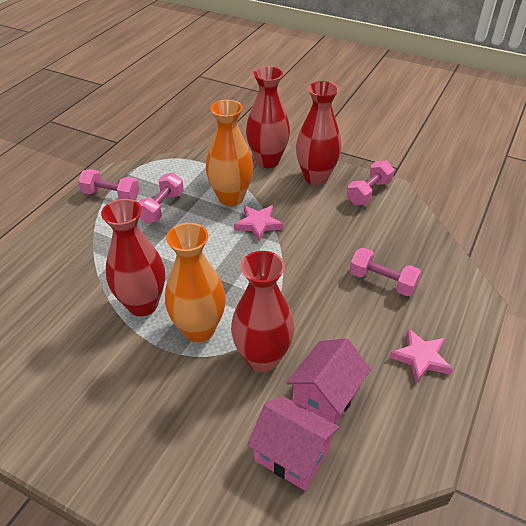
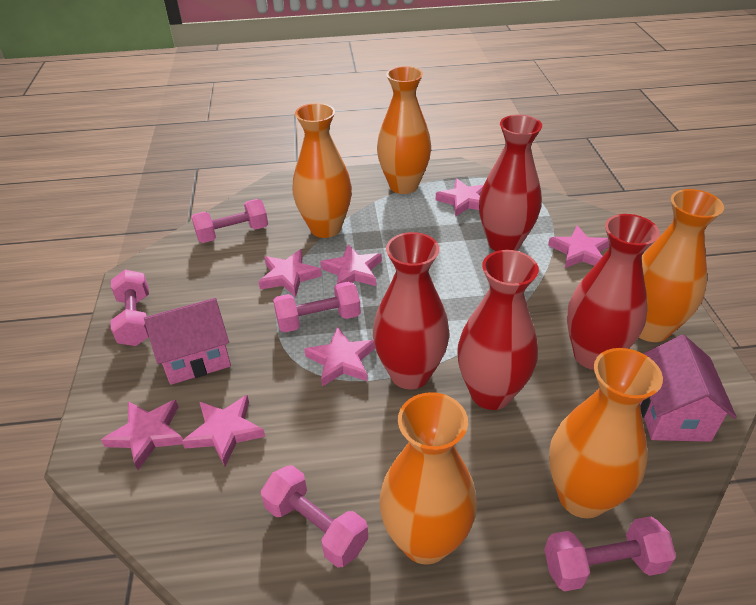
orange vase: [165,223,226,342] [206,100,253,206] = 2 -> [292,103,352,238] [377,66,431,194] [379,392,477,565] [549,348,663,519] [639,189,724,342] = 5
pink dumbbell: [78,169,140,200] [138,173,184,224] [347,161,394,205] [349,248,421,296] = 4 -> [111,270,149,346] [192,199,268,243] [261,465,368,568] [273,281,361,333] [544,516,676,591] = 5
pink star: [234,205,283,241] [389,328,453,384] = 2 -> [101,400,183,470] [182,395,265,467] [259,249,322,297] [304,326,375,387] [320,244,382,286] [436,178,483,217] [548,226,609,268] = 7

